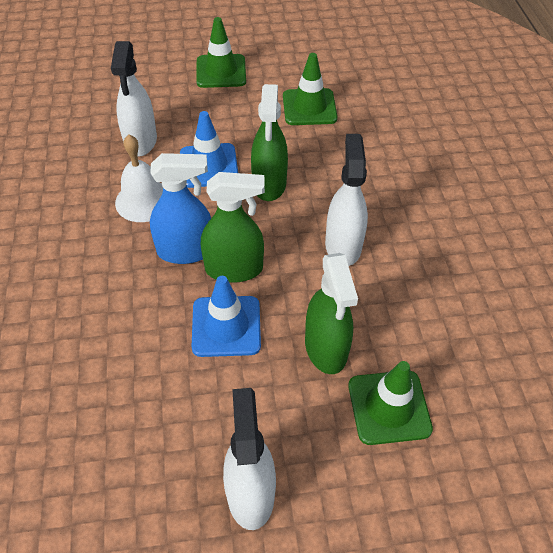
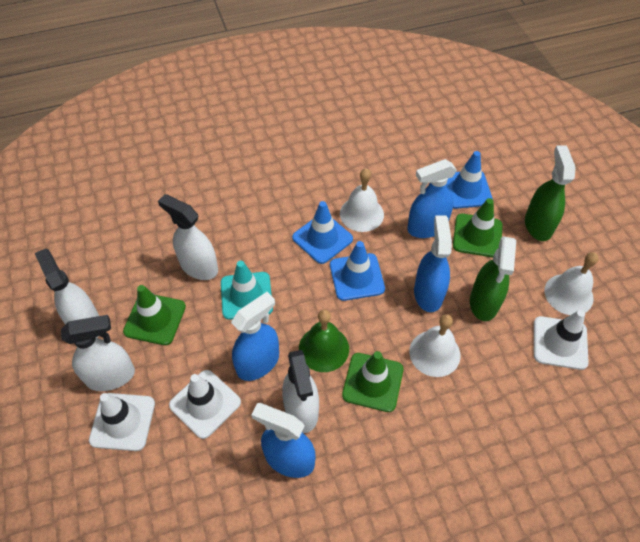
blue spray bottle: [150,153,211,264] = 1 -> [231,292,279,381] [251,403,316,478] [407,159,457,238] [414,215,452,312] = 4
blue traffic cone: [180,111,238,188] [191,276,261,357] = 2 -> [292,201,353,264] [330,241,385,301] [446,151,493,209] = 3
green bell: none = 0 -> [299,310,349,372] = 1
green spray bottle: [201,172,265,283] [251,84,288,201] [305,253,358,374] = 3 -> [470,236,516,321] [525,146,576,241] = 2
turquoise traffic cone: none = 0 -> [221,261,273,320] = 1
white bell: [115,135,163,222] = 1 -> [340,168,384,232] [409,314,460,377] [544,252,599,315] = 3
white spray bottle: [111,41,157,157] [223,388,276,530] [325,134,368,266] = 3 -> [35,248,99,338] [61,315,135,391] [158,194,218,280] [282,350,319,433] = 4
white traffic cone: none = 0 -> [89,393,155,451] [169,370,241,439] [534,310,589,370] = 3

